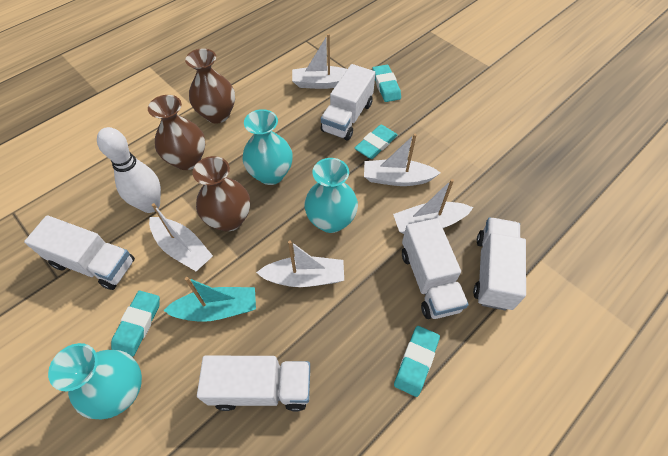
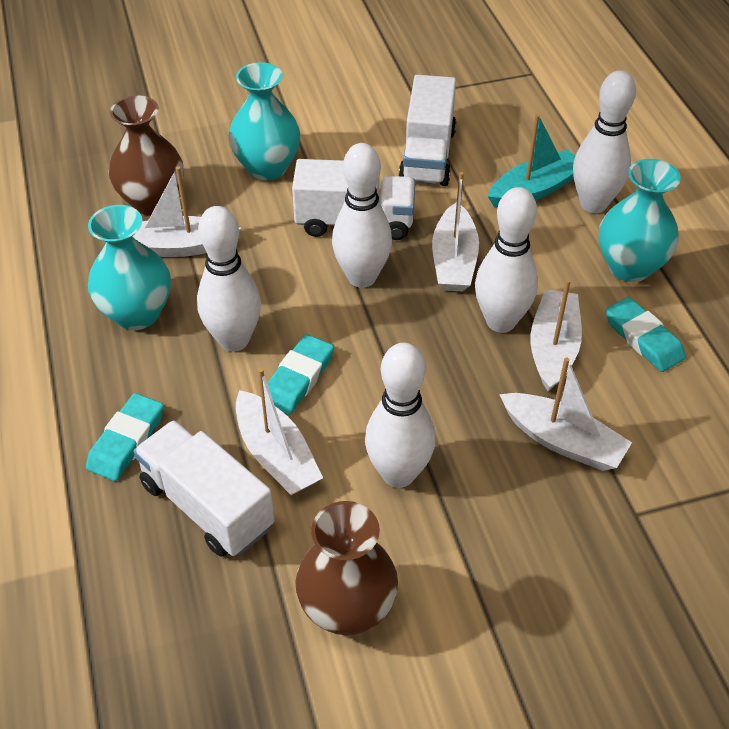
brown vase: [148,95,205,170] [185,48,235,123] [193,156,250,232] = 3 -> [109,95,184,215] [295,501,398,635] = 2
turquoise eraser: [111,291,160,357] [354,125,398,159] [372,65,401,102] [394,326,440,397] = 4 -> [86,393,164,481] [267,334,334,415] [605,297,686,372] = 3
white bowling pin: [97,127,161,213] = 1 -> [197,206,261,352] [332,143,392,288] [365,343,435,488] [475,187,538,333] [573,70,636,213] = 5
white truck: [24,215,135,290] [197,355,310,411] [321,64,375,141] [402,218,469,319] [473,217,526,310] = 5 -> [133,420,275,557] [292,159,415,240] [399,75,456,186] = 3

